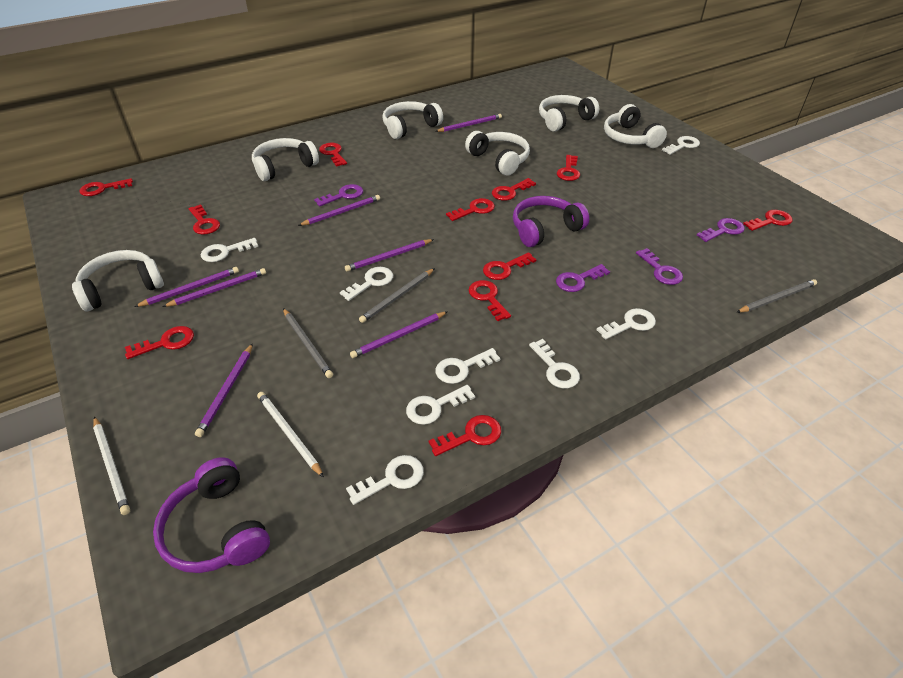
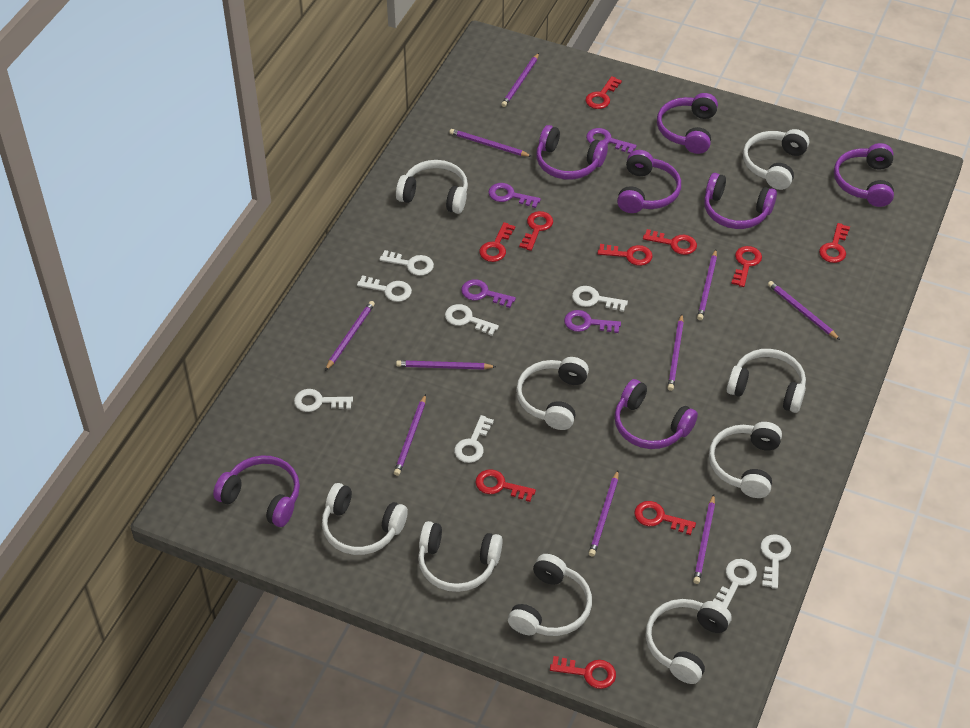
grey pencil: [283,308,333,378] [359,268,435,323] [736,279,817,313] = 3 -> none = 0
purple headphones: [153,457,270,573] [513,196,589,247] = 2 -> [213,455,300,527] [536,125,608,180] [614,379,698,449] [617,150,681,213] [657,93,718,154] [704,173,777,229] [834,143,894,207] = 7
purple pencil: [134,267,239,307] [163,268,266,307] [195,343,253,437] [298,195,380,226] [345,239,434,272] [350,311,448,358] [435,114,502,132] = 7 -> [325,301,375,371] [394,394,426,476] [396,360,496,370] [449,129,532,157] [501,53,539,107] [589,470,619,556] [668,314,684,391] [693,494,715,584] [697,250,717,320] [768,281,840,340] = 10
red key: [79,178,133,196] [125,326,194,359] [188,204,220,235] [319,143,347,167] [429,415,501,456] [446,198,495,221] [469,280,511,321] [483,252,536,280] [492,178,536,201] [557,155,580,181] [743,210,792,231] = 11 -> [475,469,536,502] [479,222,515,262] [519,211,553,251] [550,656,616,689] [585,76,622,109] [598,244,653,266] [634,501,696,535] [643,229,697,255] [731,246,762,287] [819,223,850,263] = 10
white headphones: [72,250,164,311] [252,138,319,181] [382,101,443,139] [465,131,530,175] [539,95,599,132] [604,104,667,148] = 6 -> [322,483,408,555] [396,160,468,214] [418,521,503,592] [508,554,592,636] [516,357,589,430] [645,599,731,684] [709,422,782,498] [727,349,806,413] [743,129,809,190] = 9
white pencil: [93,416,130,515] [257,392,324,478] = 2 -> none = 0

